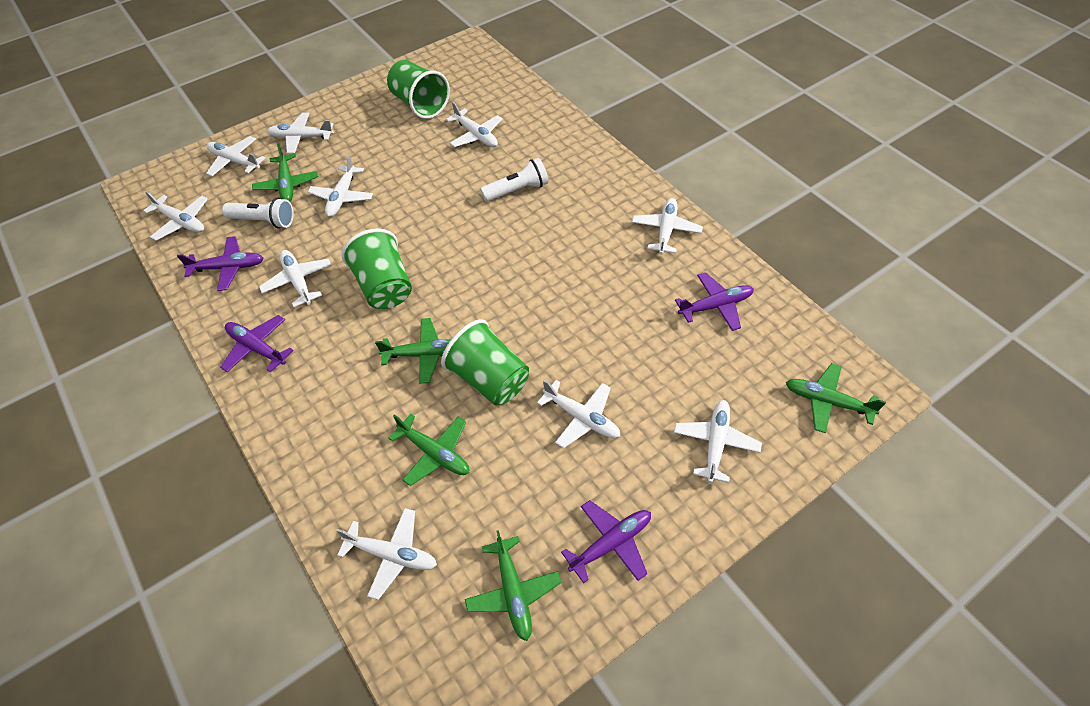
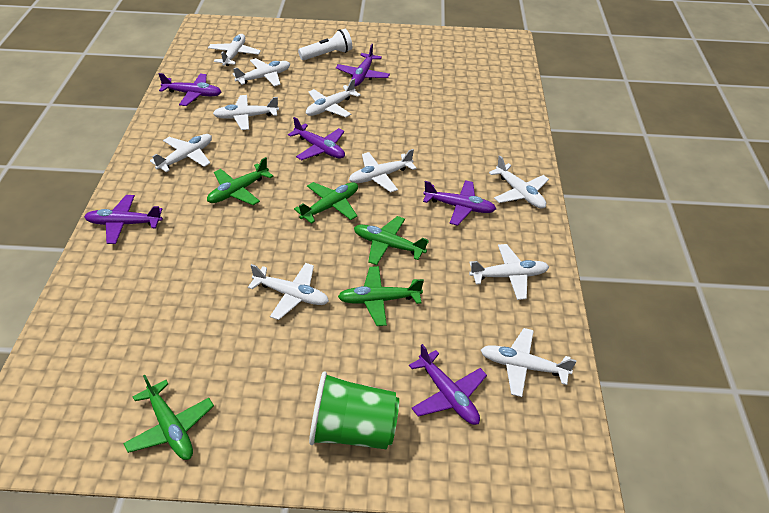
green cup: [341,229,412,309] [387,60,450,119] [441,319,529,406] = 3 -> [309,372,399,449] = 1
purple plane: [177,236,264,291] [220,315,294,372] [561,500,651,583] [675,272,754,331] = 4 -> [84,195,163,244] [159,73,221,106] [288,117,345,160] [336,44,390,86] [409,344,487,425] [423,180,496,226] = 6
white flashlight: [222,198,294,228] [480,158,548,202] = 2 -> [298,29,352,60] = 1

